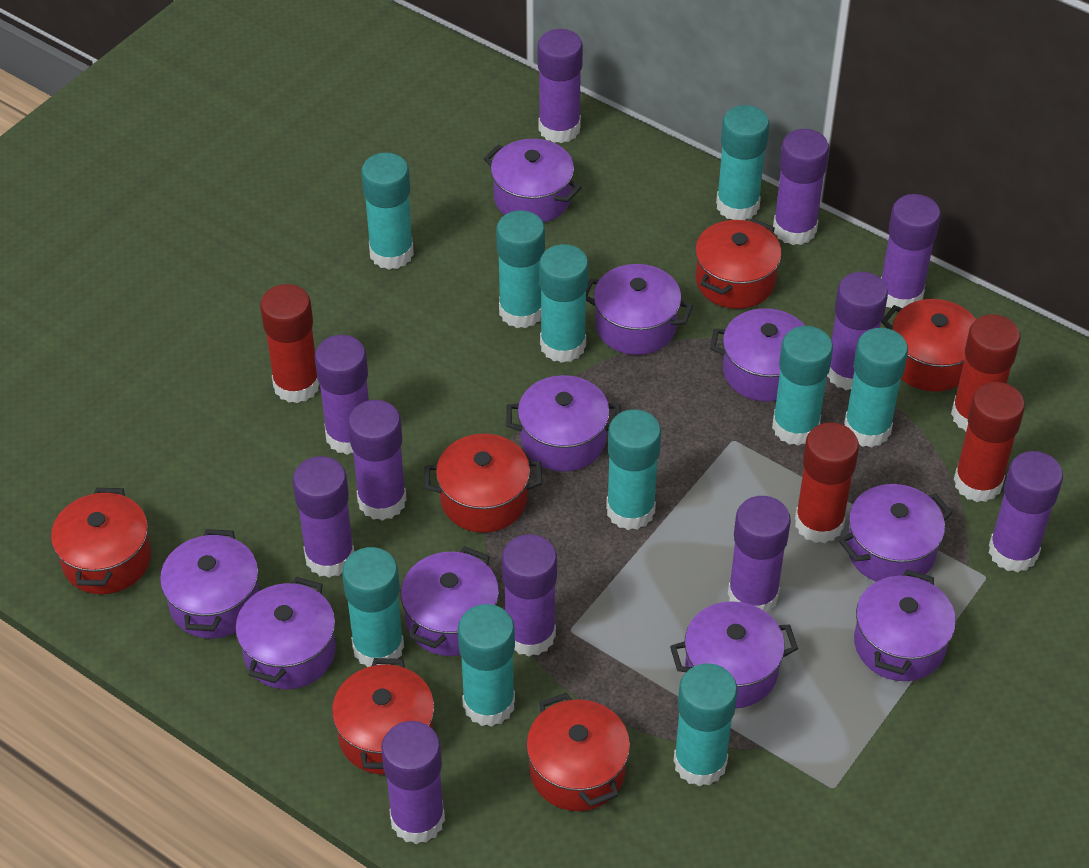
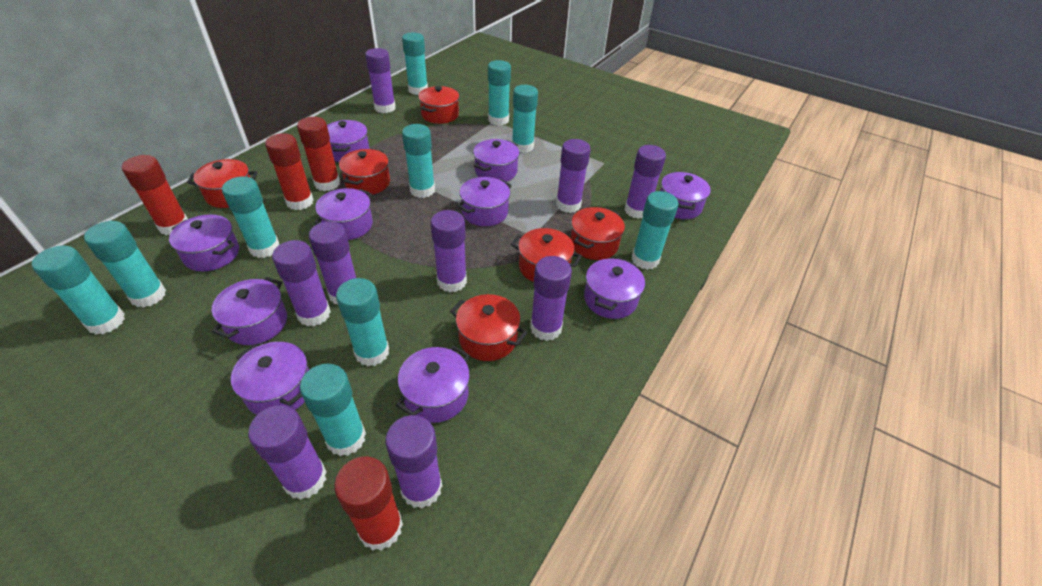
purple glue stick: [293,456,354,578] [315,335,369,455] [348,400,407,521] [381,721,445,844] [502,534,557,657] [538,29,583,143] [728,496,791,613] [773,129,829,245] [827,272,888,390] [881,194,941,308] [989,451,1063,573] = 11 -> [248,405,327,500] [272,240,331,326] [309,221,356,304] [365,48,396,113] [385,415,442,509] [430,210,467,292] [530,256,572,341] [556,139,591,213] [625,145,666,219] = 9

